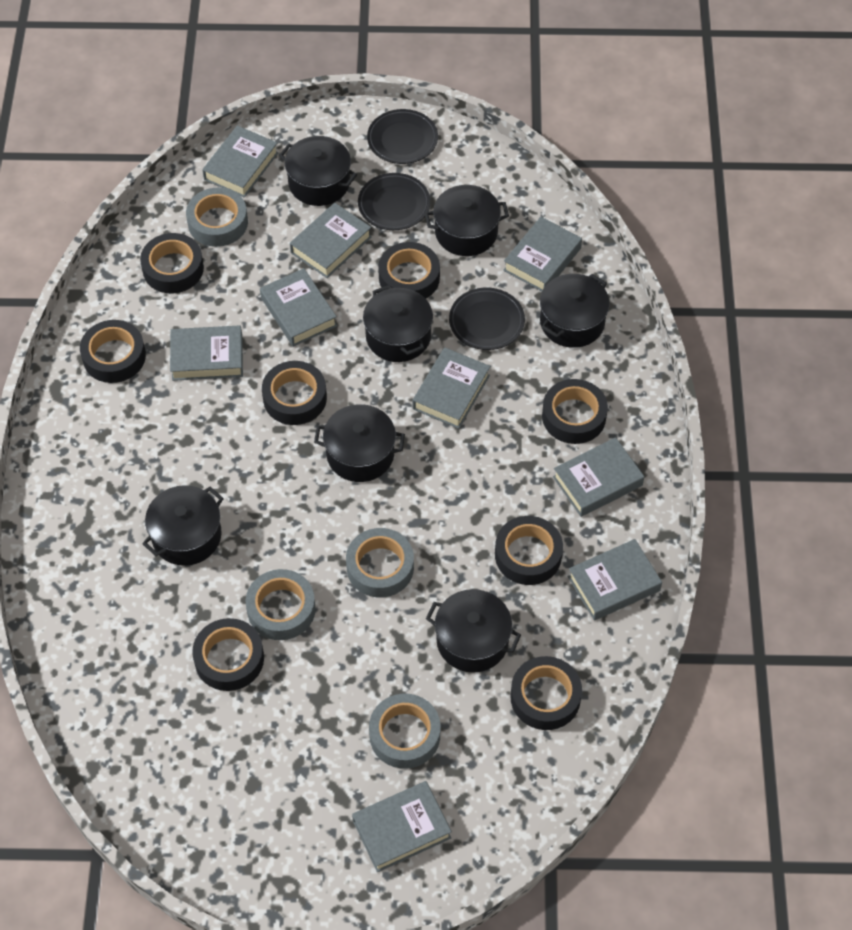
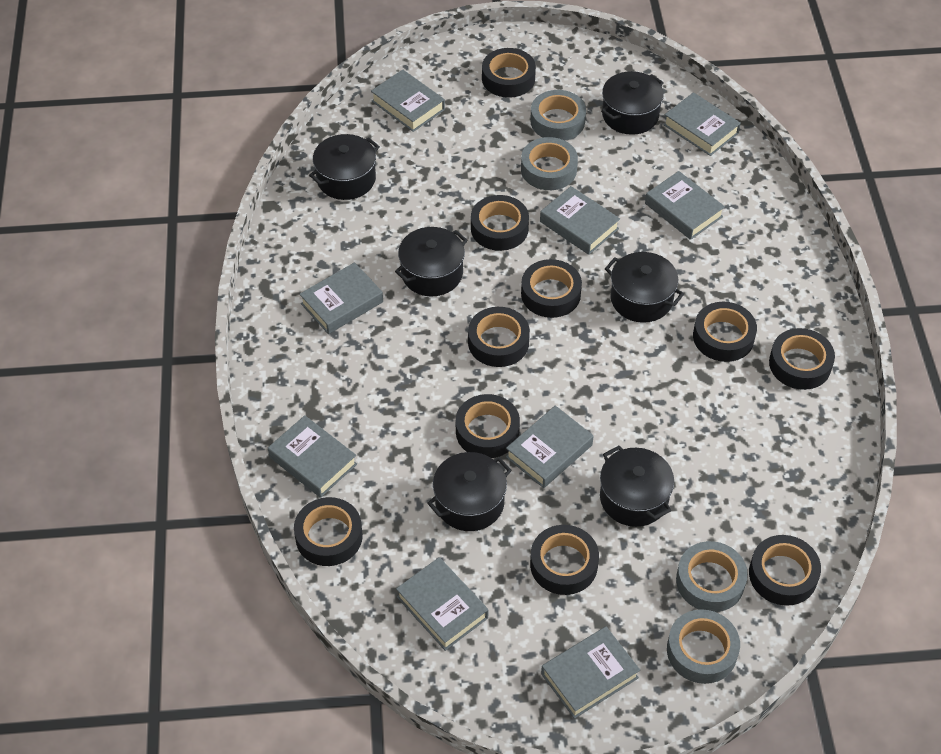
black plate: [358,173,431,230] [367,109,438,164] [449,288,525,350] = 3 -> none = 0
black pot: [142,485,224,566] [279,136,357,206] [314,404,405,482] [363,285,433,362] [425,185,509,256] [426,589,521,673] [540,274,610,348] = 7 -> [309,134,380,200] [395,227,468,296] [427,452,512,531] [600,446,674,527] [601,71,664,135] [605,252,684,323] = 6
black tape: [80,320,146,383] [140,233,204,293] [192,618,264,691] [262,361,327,425] [378,242,440,299] [495,516,563,585] [510,656,582,730] [542,379,608,444] = 8 -> [294,497,363,566] [456,394,520,458] [468,307,530,367] [471,195,529,251] [482,48,536,98] [521,259,582,318] [530,525,599,595] [693,302,757,362] [749,535,821,606] [769,328,835,390] = 10

